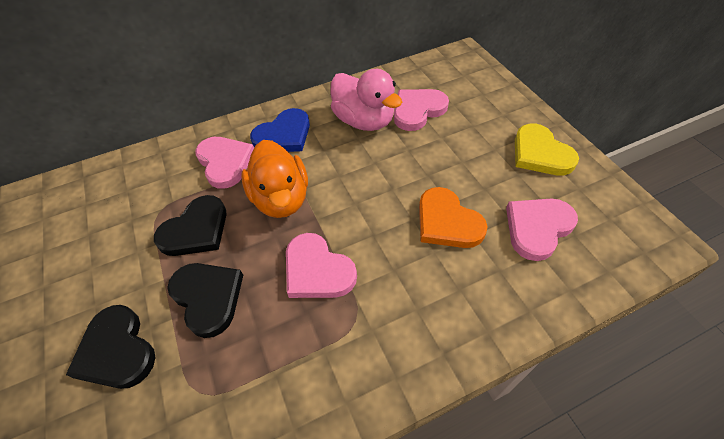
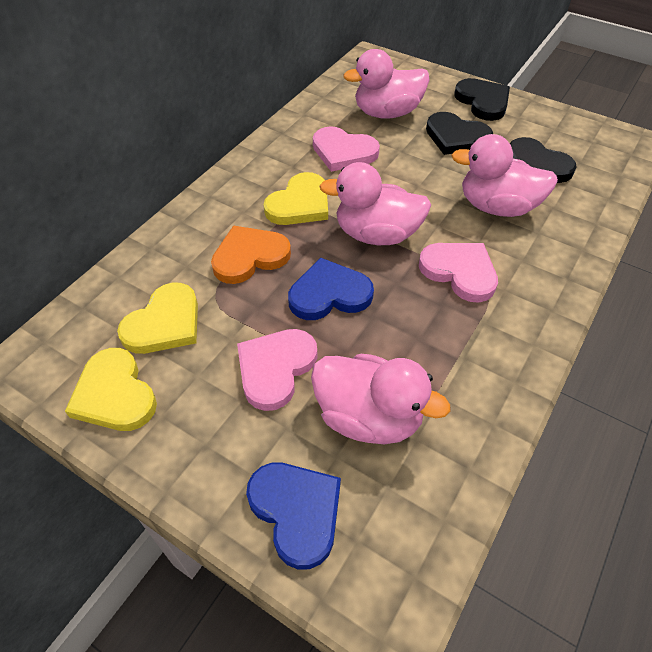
blue heart: [250,108,310,152] = 1 -> [246,463,341,570] [288,257,374,320] = 2
orange duck: [241,140,308,218] = 1 -> none = 0
pink duck: [330,69,402,131] = 1 -> [311,354,450,444] [319,162,431,245] [343,49,430,119] [451,134,558,217] = 4
pink heart: [195,137,254,189] [286,233,357,298] [394,89,449,131] [506,199,578,261] = 4 -> [237,329,317,411] [313,126,380,172] [419,243,498,303] = 3
yellow heart: [515,124,579,176] = 1 -> [65,348,157,431] [117,282,198,354] [264,172,328,225] = 3

